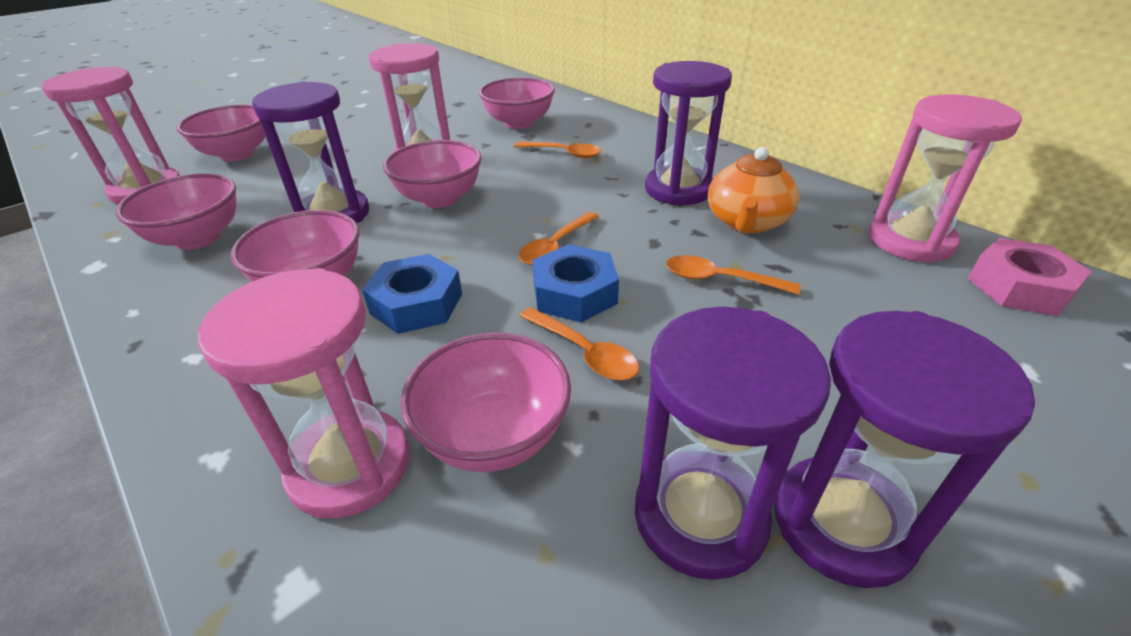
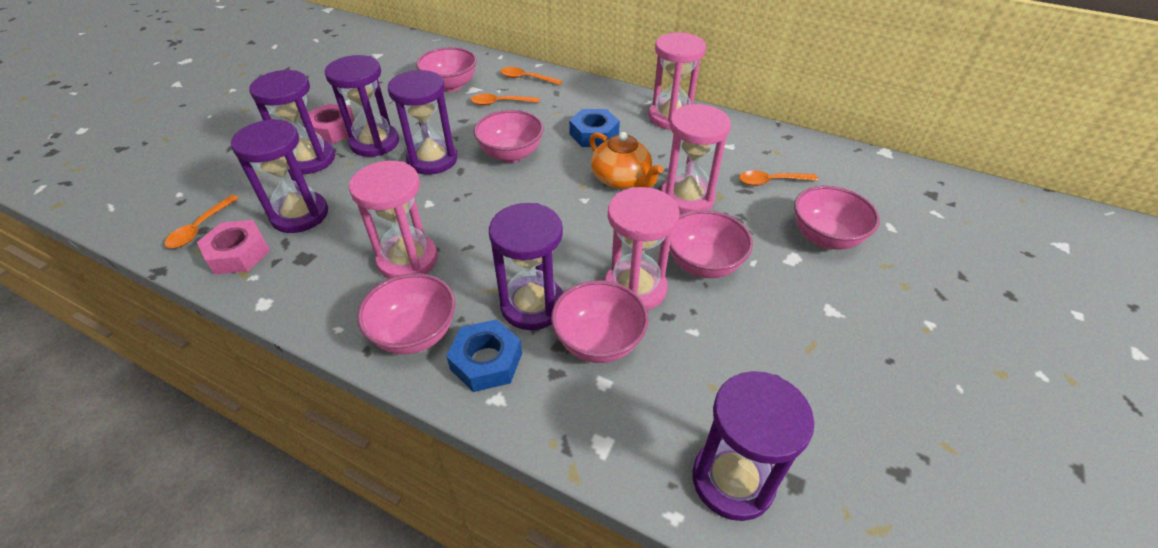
pink nut: [968,238,1092,316] = 1 -> [197,220,270,274] [308,103,355,144] = 2
purple hourglass: [252,82,369,223] [635,307,831,580] [645,61,732,205] [774,311,1035,588] = 4 -> [231,119,328,233] [249,69,335,174] [325,55,399,157] [388,70,458,175] [489,203,563,330] [693,371,815,521] = 6

